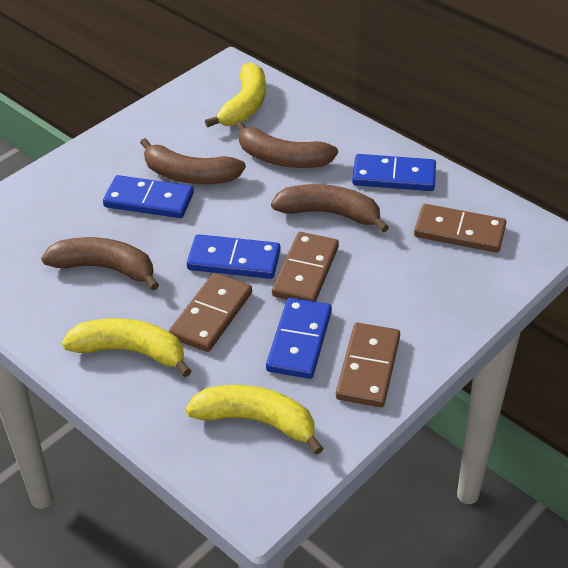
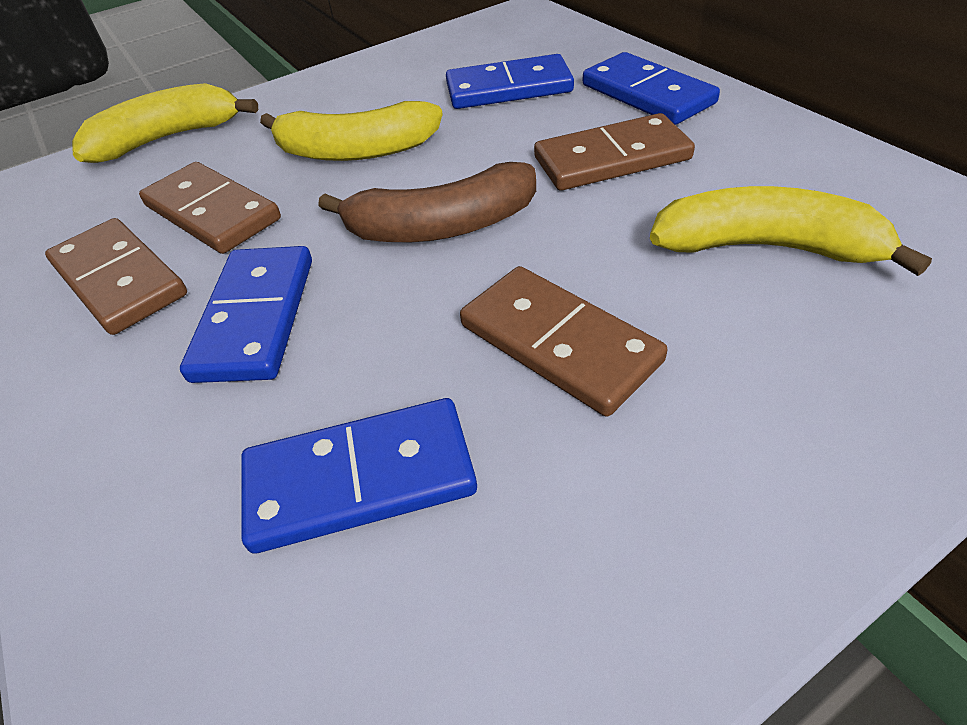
brown banana: [41,237,159,291] [140,138,246,184] [235,120,338,168] [271,184,389,233] = 4 -> [318,162,536,242] = 1

